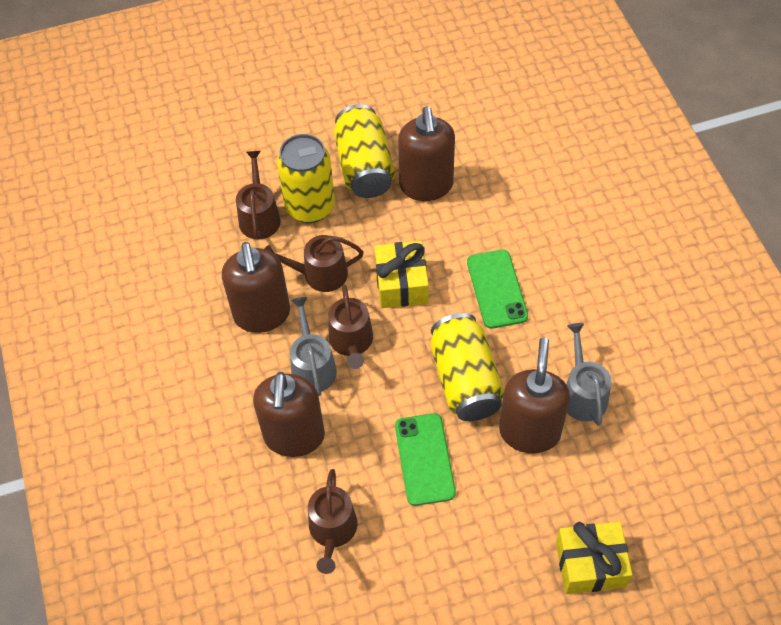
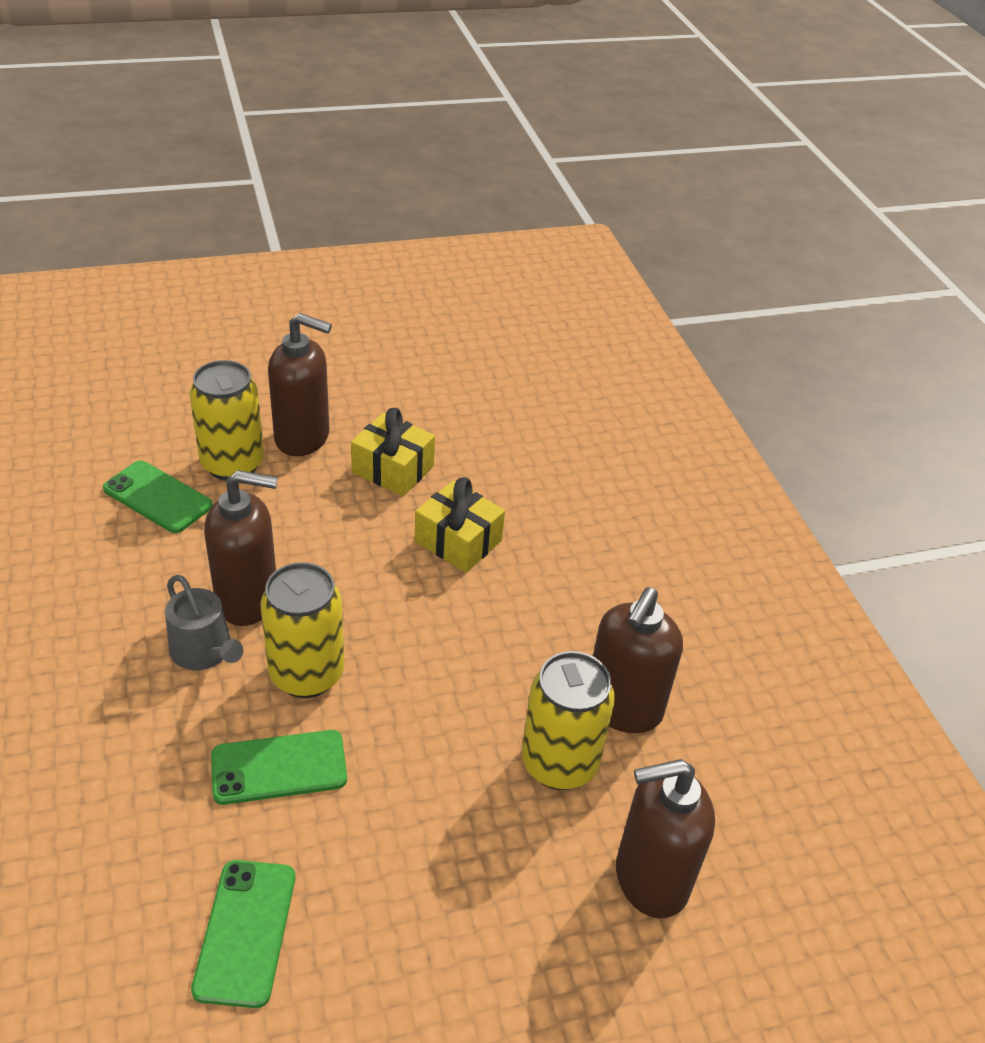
brown watering can: [236,151,281,239] [265,235,364,292] [308,469,358,574] [328,284,373,369] = 4 -> none = 0
green phone: [395,413,456,506] [467,250,528,329] = 2 -> [103,461,213,533] [191,860,295,1008] [211,730,347,805] = 3
grey watering can: [290,297,337,396] [566,323,612,426] = 2 -> [165,575,243,670] = 1

